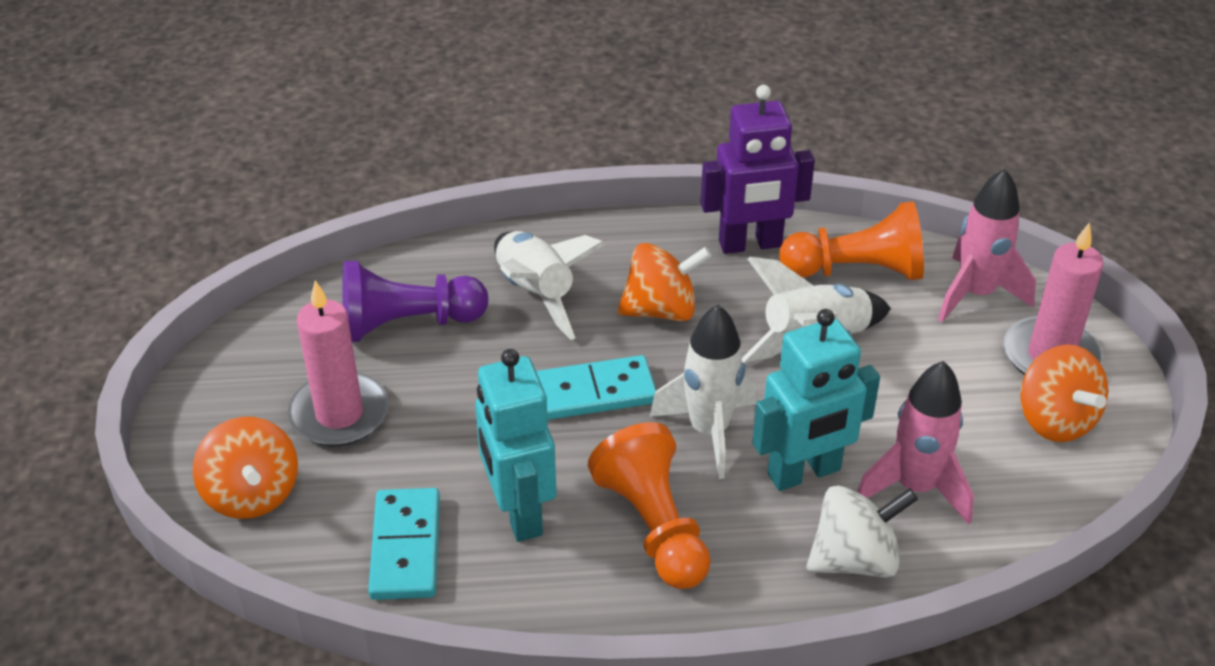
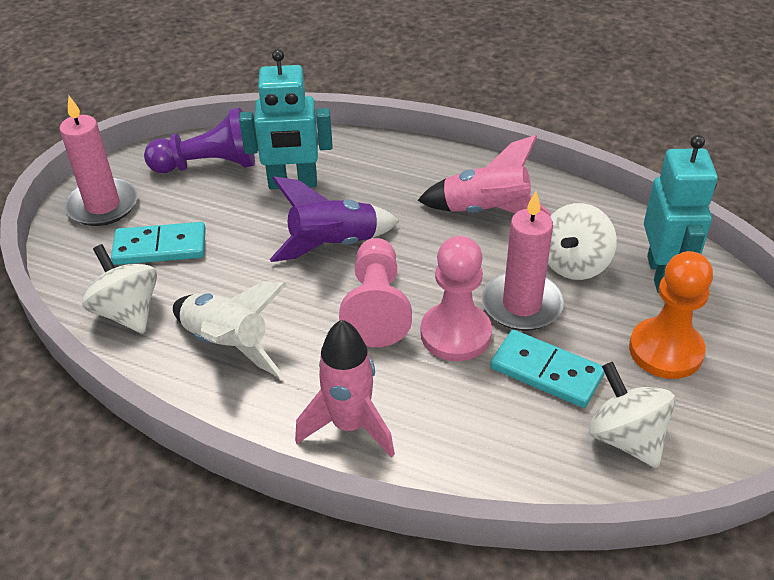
orange pawn: [588,422,711,589] [779,201,924,280] = 2 -> [629,251,713,379] = 1
orange spinning top: [193,417,298,519] [617,243,712,322] [1020,344,1108,442] = 3 -> none = 0
pink pawn: none = 0 -> [339,238,412,347] [421,236,492,361] = 2
purple robot: [701,85,815,254] = 1 -> none = 0
purple rocket: none = 0 -> [270,176,399,262] = 1
white rocket: [494,231,605,340] [650,305,757,479] [742,257,891,363] = 3 -> [173,281,287,377] = 1
white spinning top: [806,485,918,578] = 1 -> [82,244,157,334] [548,203,617,280] [589,362,675,468] = 3

